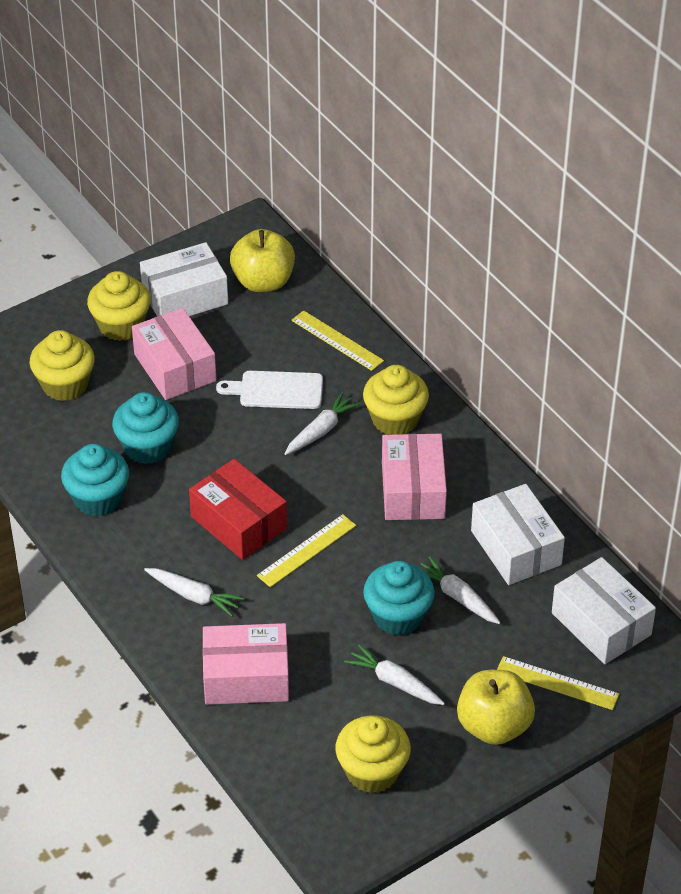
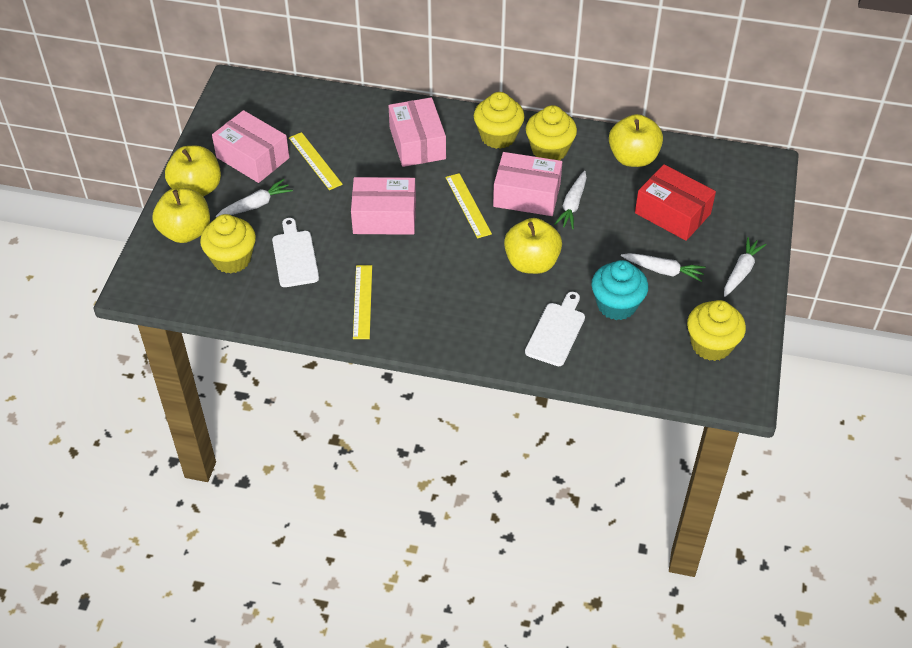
pink box: [132,308,217,400] [202,623,289,705] [382,434,447,520] = 3 -> [212,110,289,183] [351,177,416,235] [389,97,446,167] [493,152,562,216] = 4
turquoise cupcake: [61,444,129,517] [112,392,179,464] [363,561,435,636] = 3 -> [592,260,648,320] = 1
white box: [140,242,228,316] [471,484,565,585] [552,557,656,664] = 3 -> none = 0
white cutting board: [216,371,323,409] = 1 -> [272,218,319,287] [525,292,585,366] = 2
yellow apple: [230,229,295,292] [457,670,535,745] = 2 -> [153,188,210,243] [165,146,221,197] [504,218,562,274] [609,114,663,167] = 4

